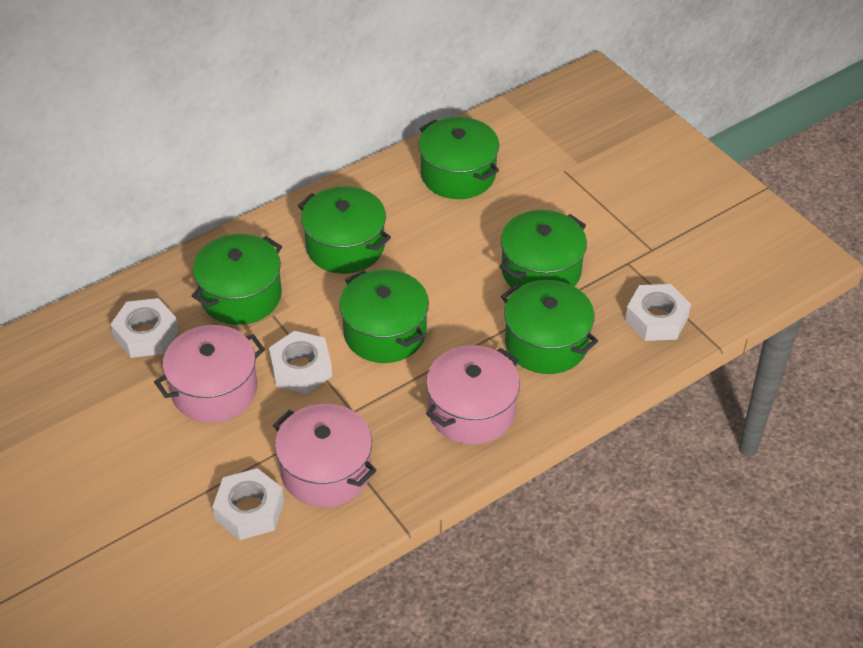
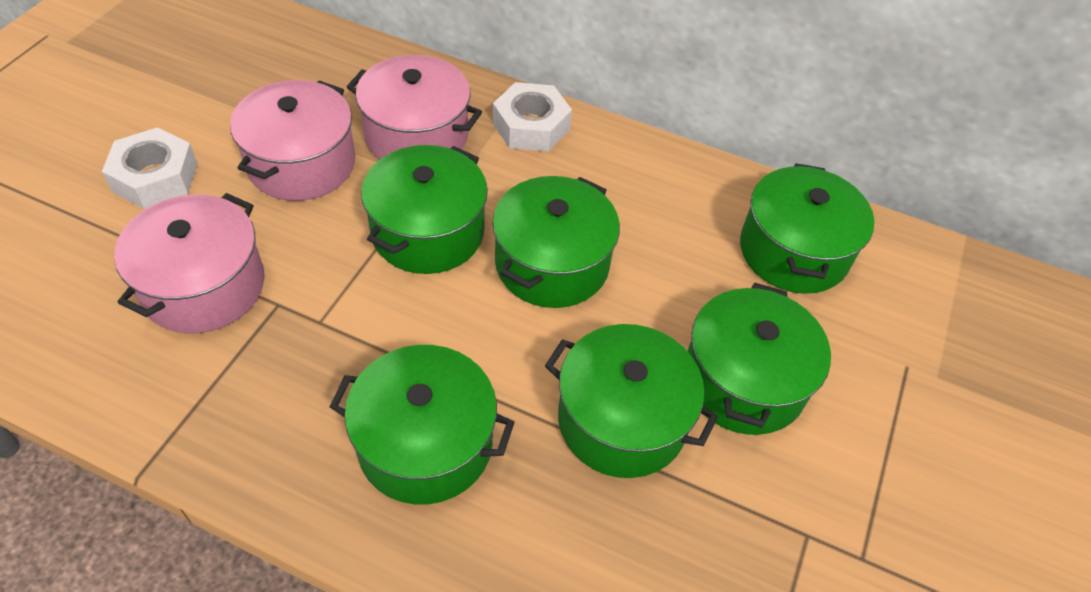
white nut: [110,298,179,358] [212,468,284,540] [269,331,332,394] [625,284,691,341] = 4 -> [102,127,198,209] [493,82,572,152] = 2

